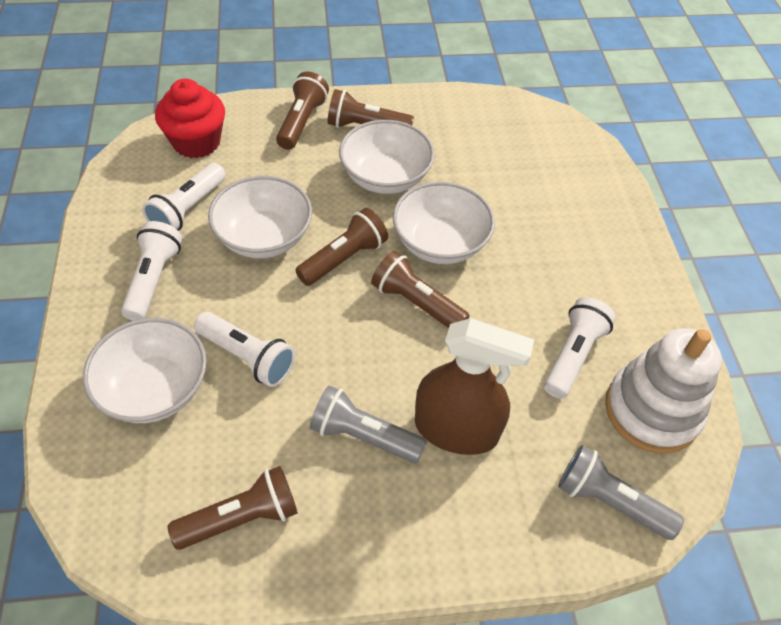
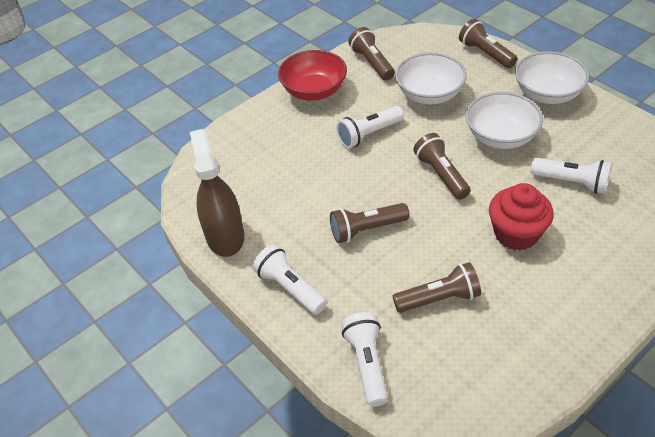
grey flashlight: [310,385,427,463] [558,445,684,540] = 2 -> none = 0
red bowl: none = 0 -> [278,50,347,101] = 1
white bowl: [83,318,207,423] [208,176,312,258] [339,120,435,194] [393,182,495,264] = 4 -> [395,53,467,104] [466,92,543,149] [515,51,589,104] = 3
white stacking toy: [605,328,722,453] = 1 -> none = 0

